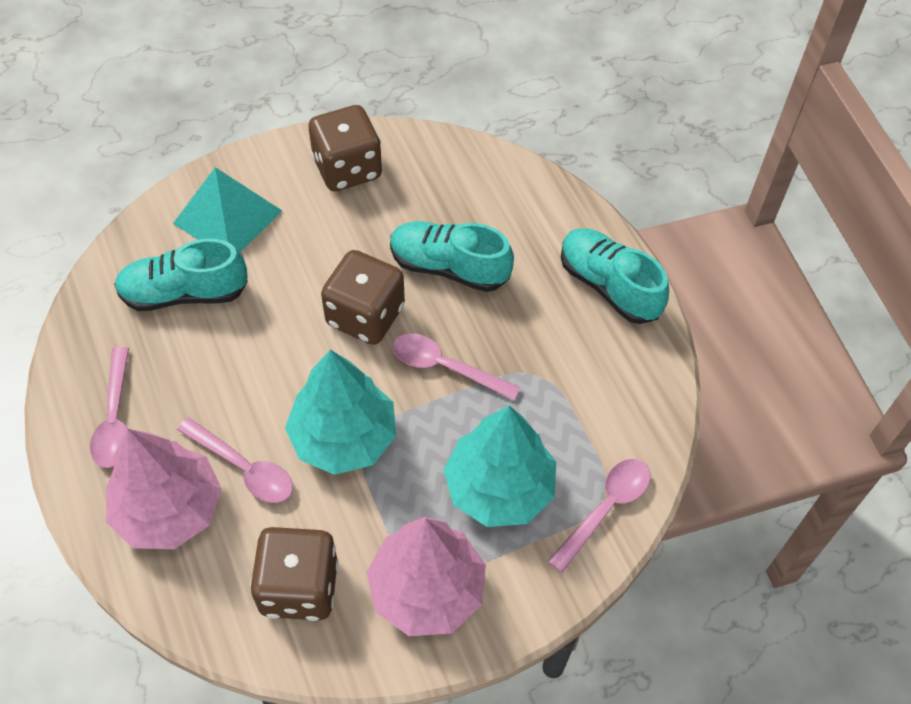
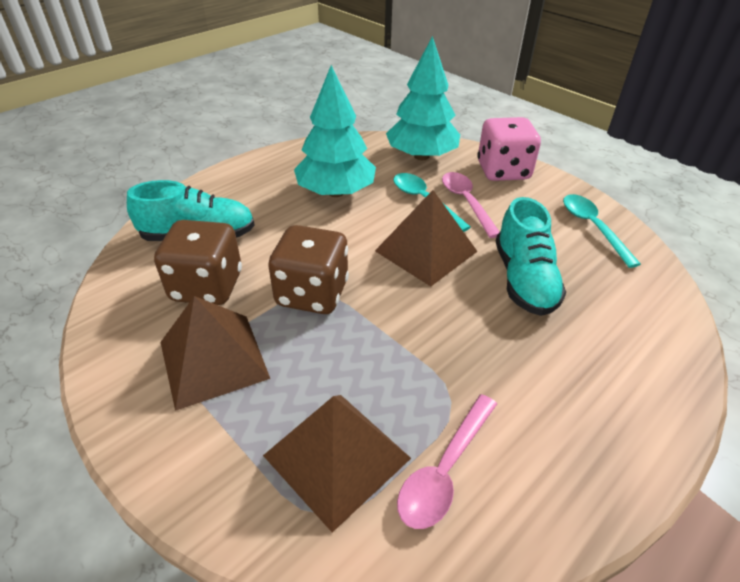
brown dice: [250,527,339,621] [309,105,382,191] [321,250,405,345] = 3 -> [154,220,242,305] [268,225,349,314] = 2
brown pyramid: none = 0 -> [160,296,270,411] [263,395,411,533] [375,190,478,286] = 3
pink dice: none = 0 -> [477,117,541,181] = 1
pink spoon: [90,347,129,468] [177,417,293,503] [393,333,521,401] [548,459,650,573] = 4 -> [397,394,497,529] [442,172,500,238] = 2
pink tree: [106,429,222,549] [367,517,486,636] = 2 -> none = 0
turquoise pyramid: [173,167,282,252] = 1 -> none = 0
turquoise shoe: [114,239,248,311] [390,221,514,292] [561,228,669,324] = 3 -> [127,180,255,241] [496,197,566,316] = 2
turquoise spoon: none = 0 -> [394,173,471,232] [563,194,641,268] = 2

